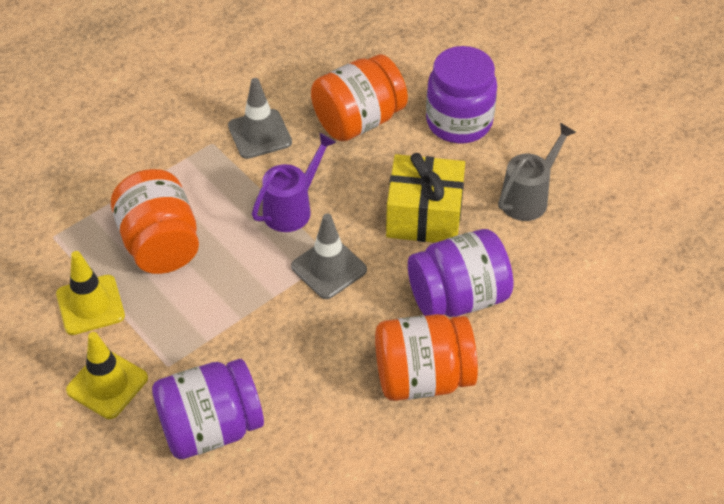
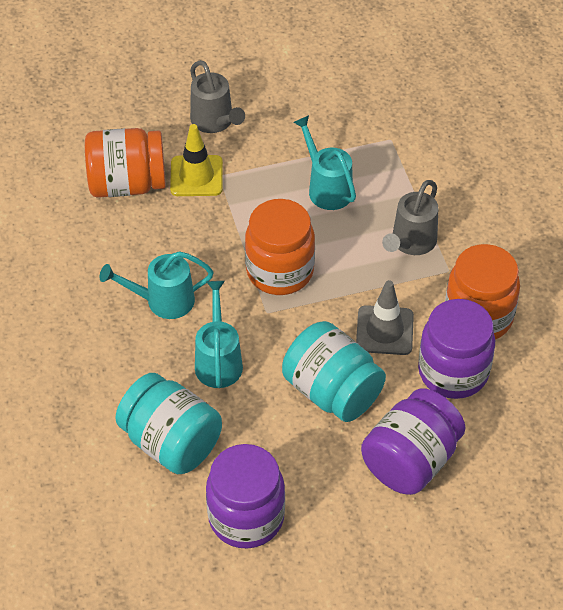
grey traffic cone: [228,78,292,159] [291,213,367,299] = 2 -> [356,280,414,355] = 1
grey watering can: [498,123,576,221] = 1 -> [190,60,245,133] [382,180,438,255] = 2
purple watering can: [252,133,336,232] = 1 -> none = 0
turquoise jar: none = 0 -> [115,373,222,474] [282,321,386,422] = 2
turquoise watering can: none = 0 -> [99,251,214,319] [195,281,243,388] [293,115,356,210] = 3
yellow gift: [386,153,465,243] = 1 -> none = 0
yellow traffic cone: [56,251,125,335] [66,332,148,419] = 2 -> [170,124,223,196] = 1

